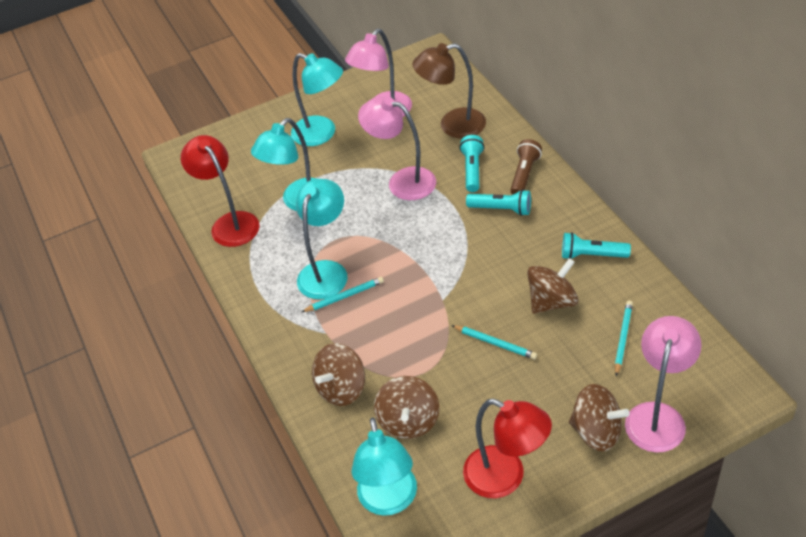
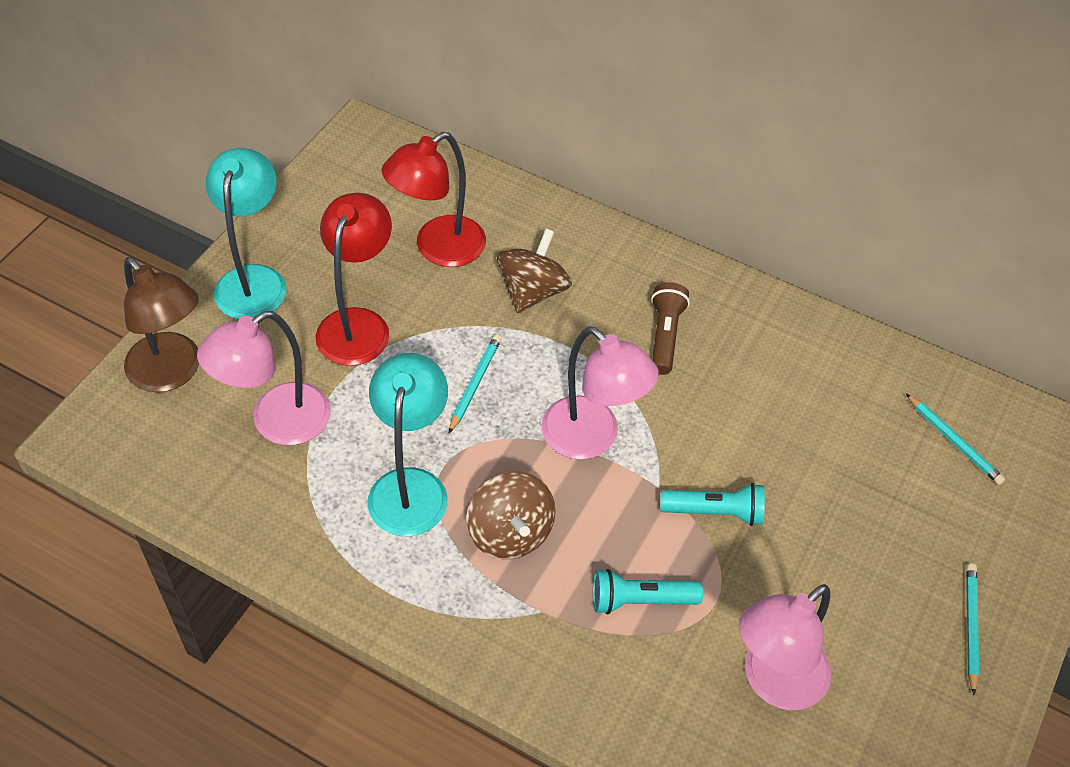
brown spinning top: [312,343,365,406] [374,376,439,439] [527,258,578,314] [569,384,630,451] = 4 -> [466,471,555,559] [497,229,572,313] = 2
turquoise flashlight: [459,135,484,192] [466,189,531,216] [562,232,631,259] = 3 -> [593,569,703,614] [660,483,765,526] = 2
turquoise lamp: [251,118,317,211] [291,53,343,146] [296,179,347,300] [352,417,417,516] = 4 -> [206,148,286,319] [368,353,448,536] = 2

